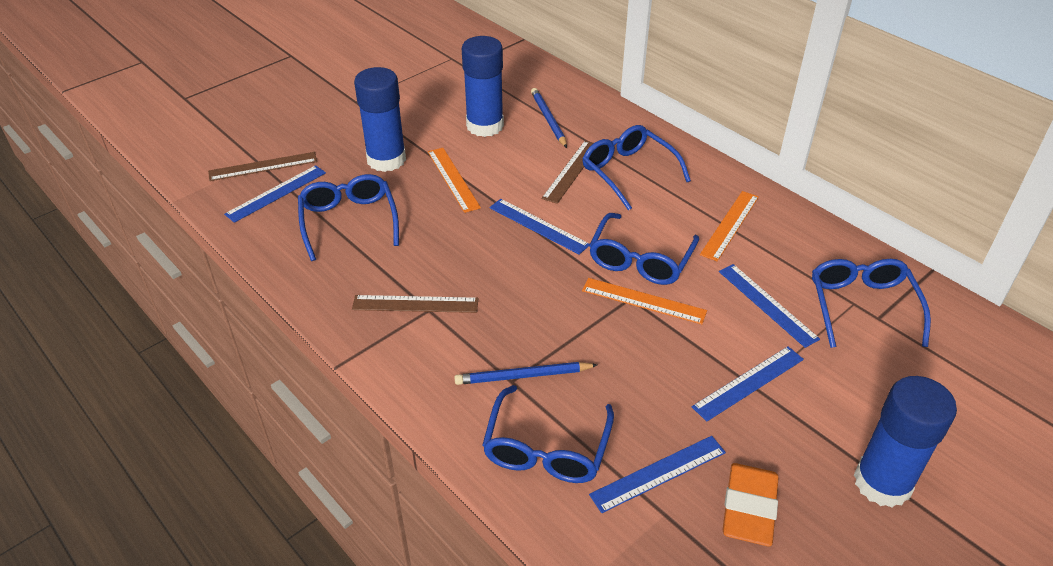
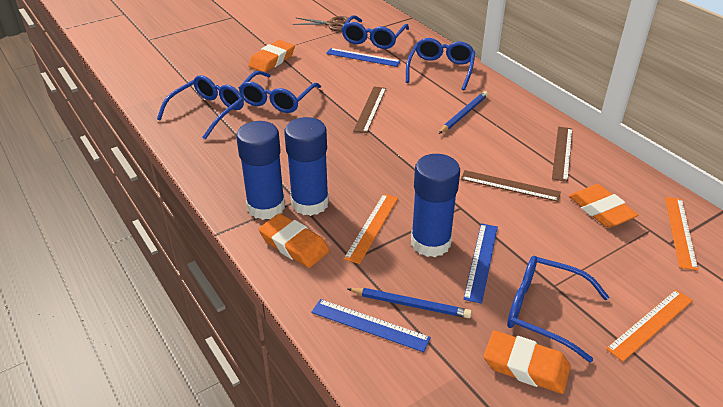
blue ruler: [224,165,326,223] [489,199,590,255] [589,436,726,513] [692,346,804,421] [719,264,820,348] = 5 -> [311,299,431,352] [326,48,401,67] [463,223,498,304] = 3
brown scissors: none = 0 -> [293,16,348,31] = 1
orange eraser: [722,463,779,546] = 1 -> [248,40,295,72] [259,213,329,268] [484,330,571,394] [569,184,638,228] = 4

